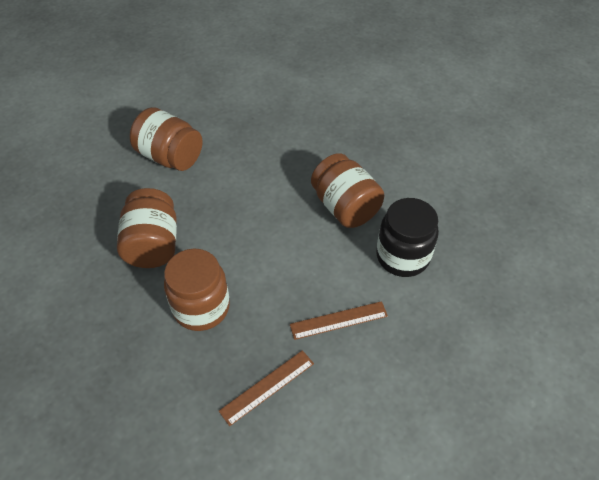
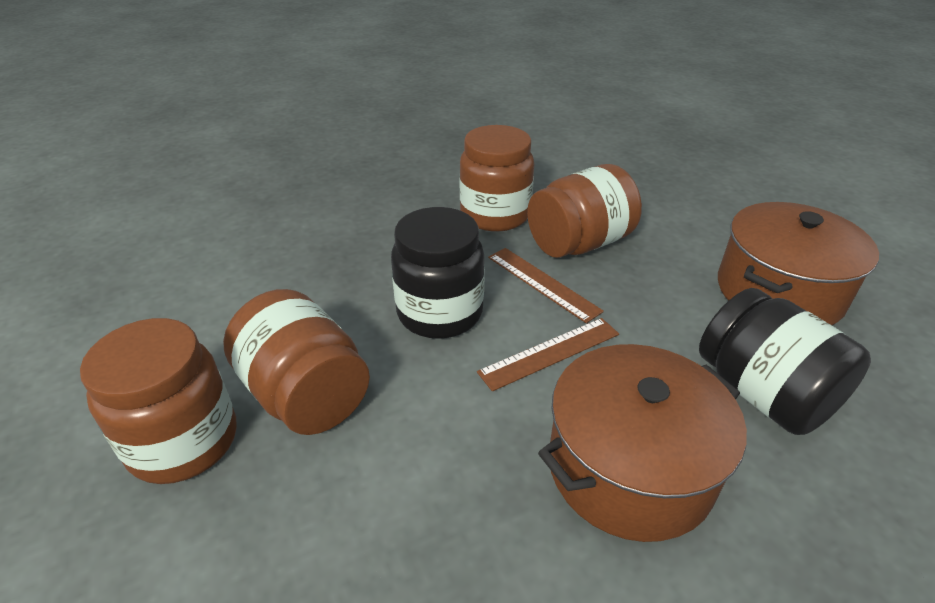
black jar: [376,198,439,277] = 1 -> [391,207,485,339] [699,288,871,435] = 2
brown pot: none = 0 -> [538,344,747,542] [718,202,879,325] = 2

